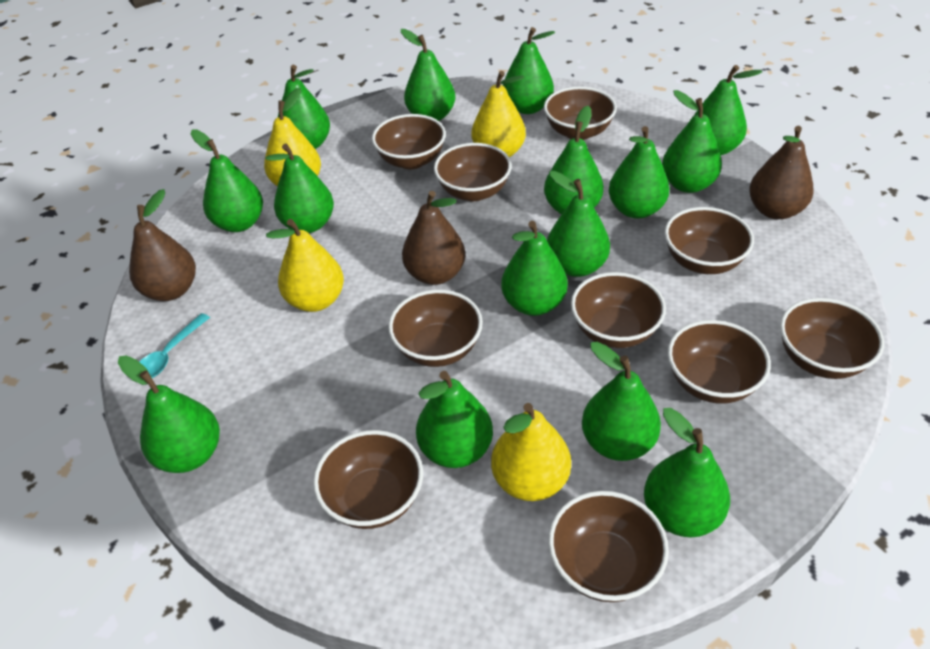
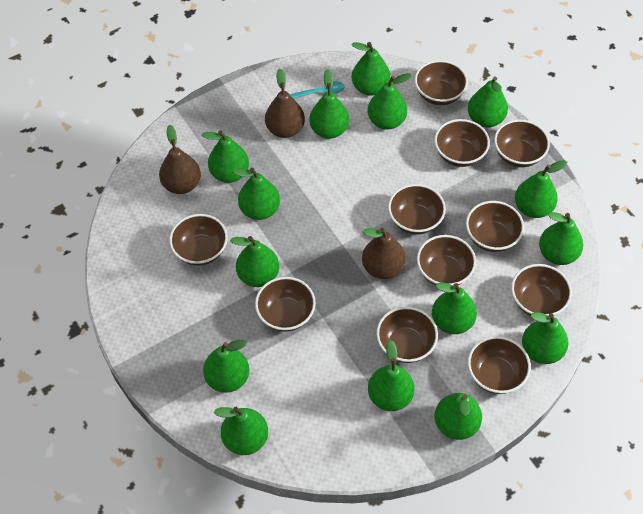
brown bowl: [313,430,423,529] [372,114,446,169] [388,290,483,367] [434,143,512,201] [544,87,617,140] [548,491,669,602] [571,272,666,348] [665,207,754,274] [668,320,771,404] [780,298,884,379] = 10 -> [169,214,228,266] [255,277,316,332] [376,307,438,363] [388,184,446,235] [414,60,468,105] [417,235,476,286] [434,119,490,167] [466,201,524,252] [468,336,531,394] [494,119,550,167] [511,264,572,316] = 11
yellow pear: [264,88,321,187] [266,219,344,312] [472,71,526,157] [491,403,571,501] = 4 -> none = 0

